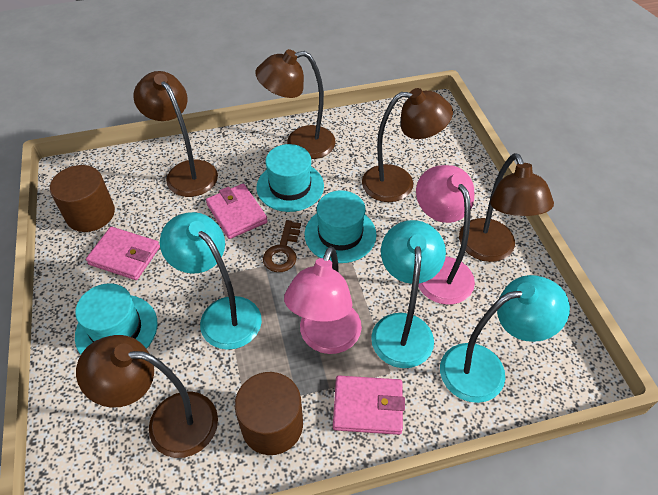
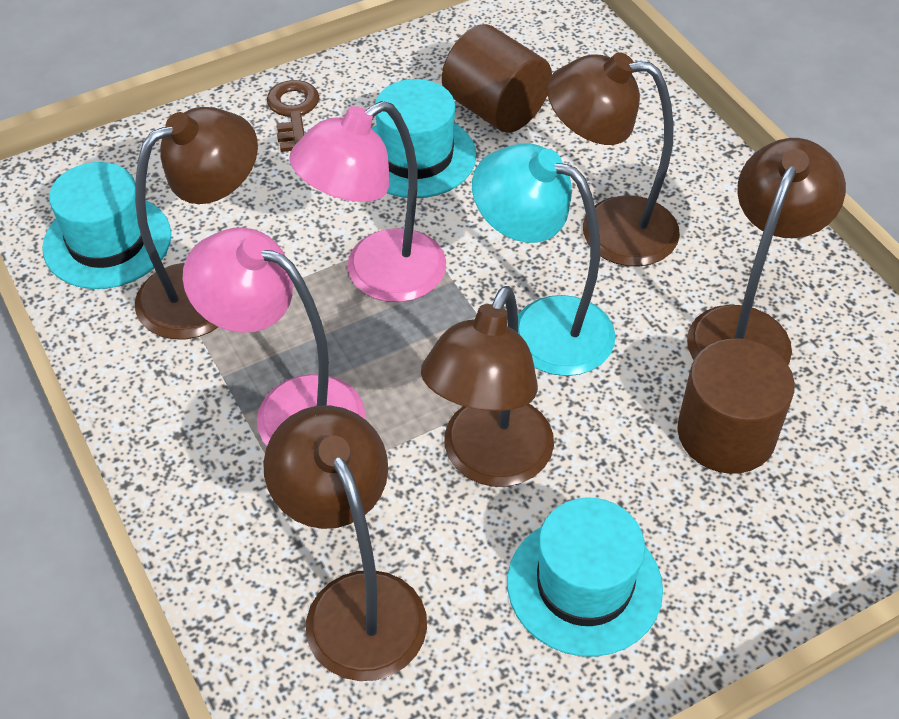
pink wallet: [86,227,160,280] [206,184,268,239] [333,376,405,435] = 3 -> none = 0
turquoise lamp: [160,212,262,350] [371,220,446,368] [440,275,570,403] = 3 -> [472,143,616,376] = 1

